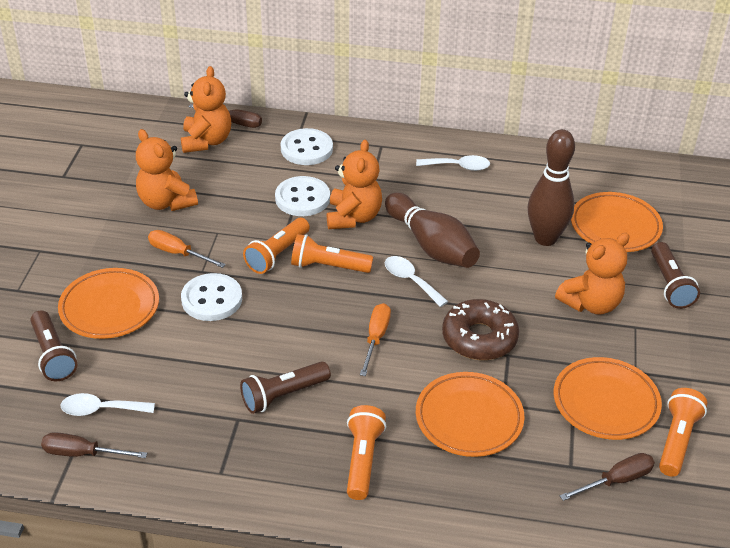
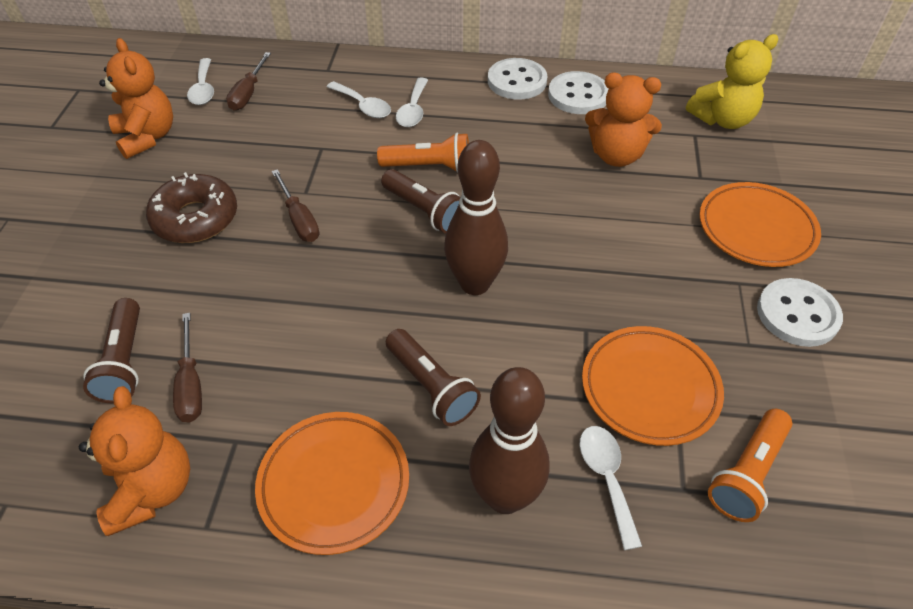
orange flashlight: [243,218,310,274] [291,234,373,273] [347,405,386,500] [659,388,708,477] = 4 -> [377,133,469,172] [708,409,792,522] = 2
orange plate: [58,268,159,339] [416,372,525,457] [554,357,662,440] [571,192,663,252] = 4 -> [255,412,409,555] [582,326,724,446] [699,182,821,267] = 3
orange screwdriver: [148,230,226,268] [360,303,391,376] = 2 -> none = 0
orange teddy bear: [136,129,198,211] [181,66,231,153] [327,140,382,229] [555,233,630,315] = 4 -> [79,386,190,536] [99,38,173,159] [585,73,662,167] = 3
white spoon: [61,393,155,416] [385,256,448,307] [416,155,490,171] = 3 -> [187,58,214,105] [327,81,391,118] [396,78,428,127] [580,426,642,550] = 4
yellow teddy bear: none = 0 -> [686,34,779,129] = 1

